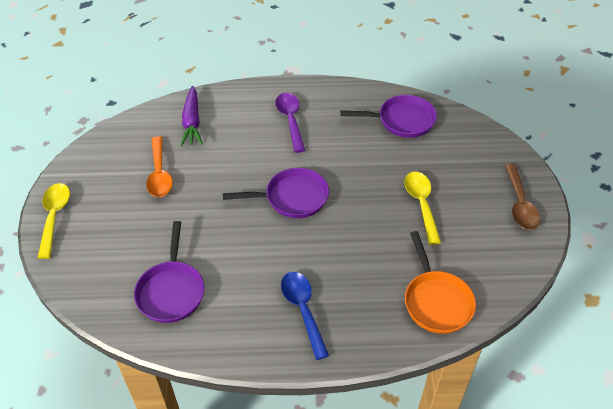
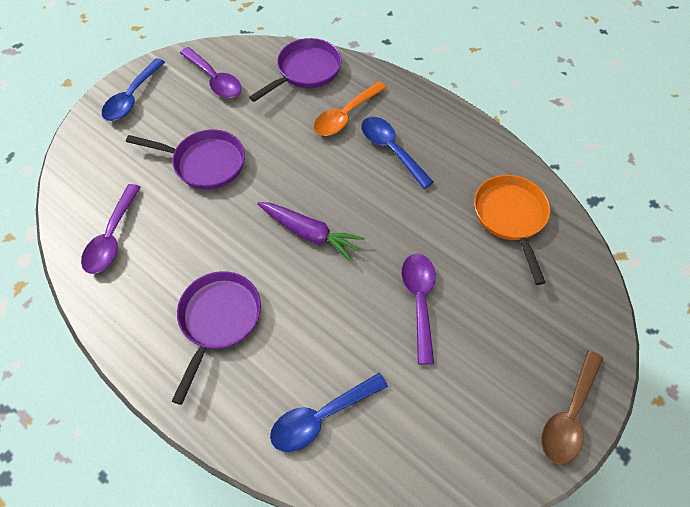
blue spoon: [281,272,329,360] = 1 -> [102,58,165,121] [270,373,388,452] [361,117,434,189] = 3
purple spoon: [275,93,305,153] = 1 -> [81,184,141,274] [180,47,241,98] [401,254,436,364] = 3
yellow spoon: [38,183,70,259] [404,172,441,245] = 2 -> none = 0

